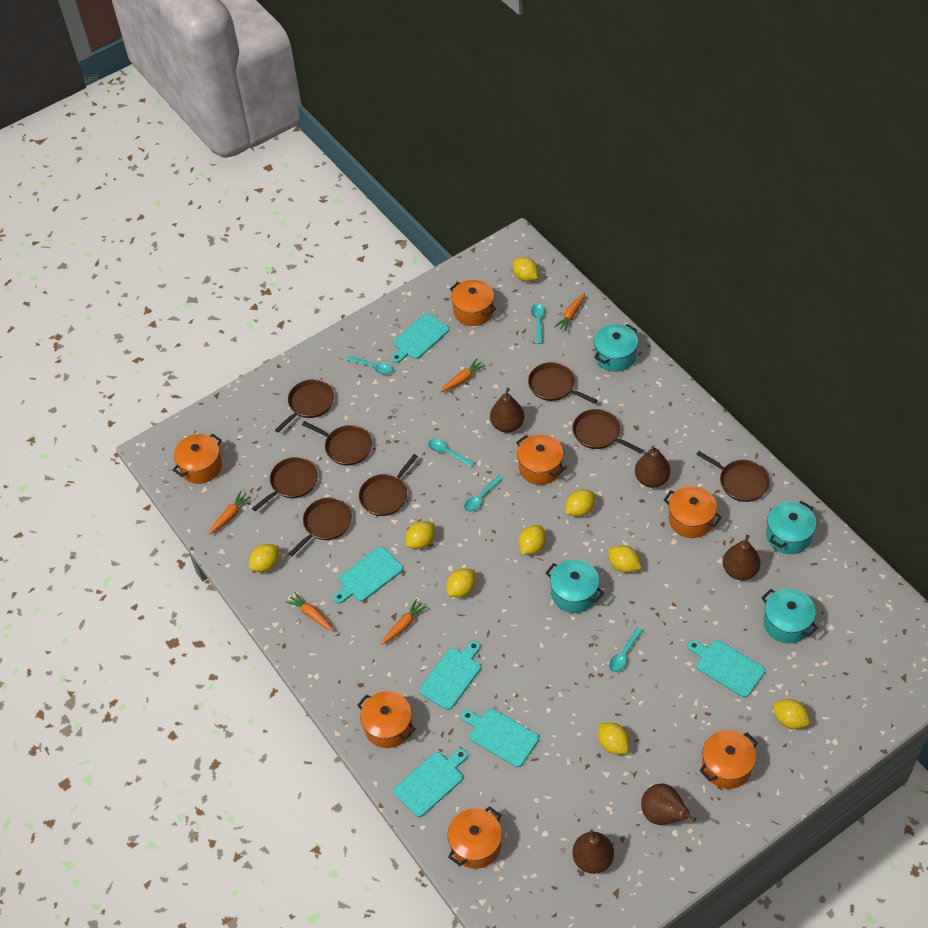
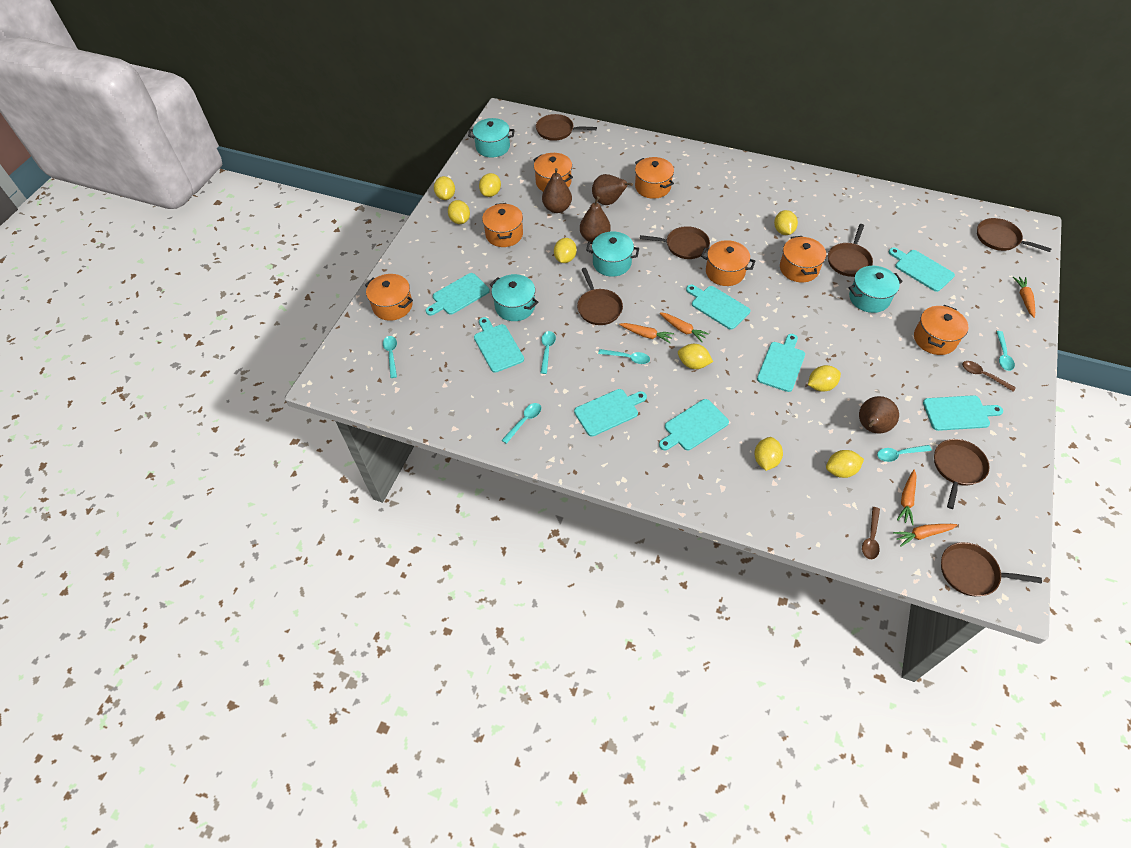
brown pan: [252,457,318,511] [275,379,334,433] [288,498,352,556] [302,421,372,465] [359,454,418,516] [528,362,597,404] [573,409,643,454] [696,451,770,502] = 8 -> [536,114,597,141] [577,268,623,325] [640,226,710,259] [828,224,873,277] [934,439,990,509] [941,542,1042,596] [977,218,1052,252] = 7
brown pear: [490,388,524,433] [572,829,614,874] [635,446,671,488] [641,783,696,825] [723,535,761,580] = 5 -> [542,168,572,213] [580,196,611,242] [592,174,633,205] [859,396,899,434] = 4
brown spoon: none = 0 -> [862,507,880,559] [962,361,1016,392] = 2
turquoise cutting board: [333,546,403,604] [391,313,449,363] [394,749,468,817] [419,641,481,710] [461,708,539,767] [688,640,765,697] = 6 -> [426,273,490,316] [474,317,524,373] [574,389,647,437] [659,399,729,450] [686,285,750,330] [757,334,805,392] [889,247,955,292] [923,395,1003,431] = 8
turquoise spoon: [346,356,393,374] [428,439,475,467] [464,475,503,512] [531,304,545,344] [609,627,643,672] = 5 -> [383,336,397,378] [502,403,541,444] [541,331,556,374] [598,349,650,364] [877,445,932,462] [996,331,1015,371] = 6

